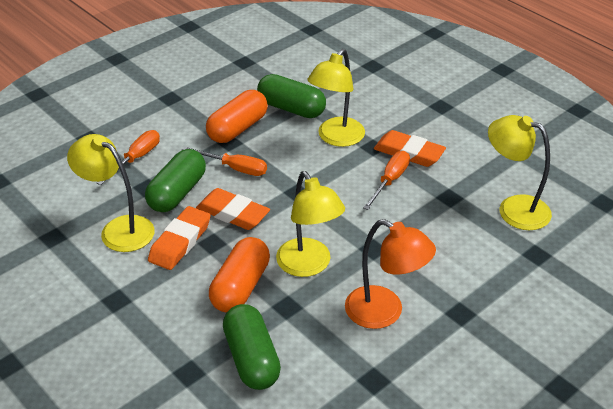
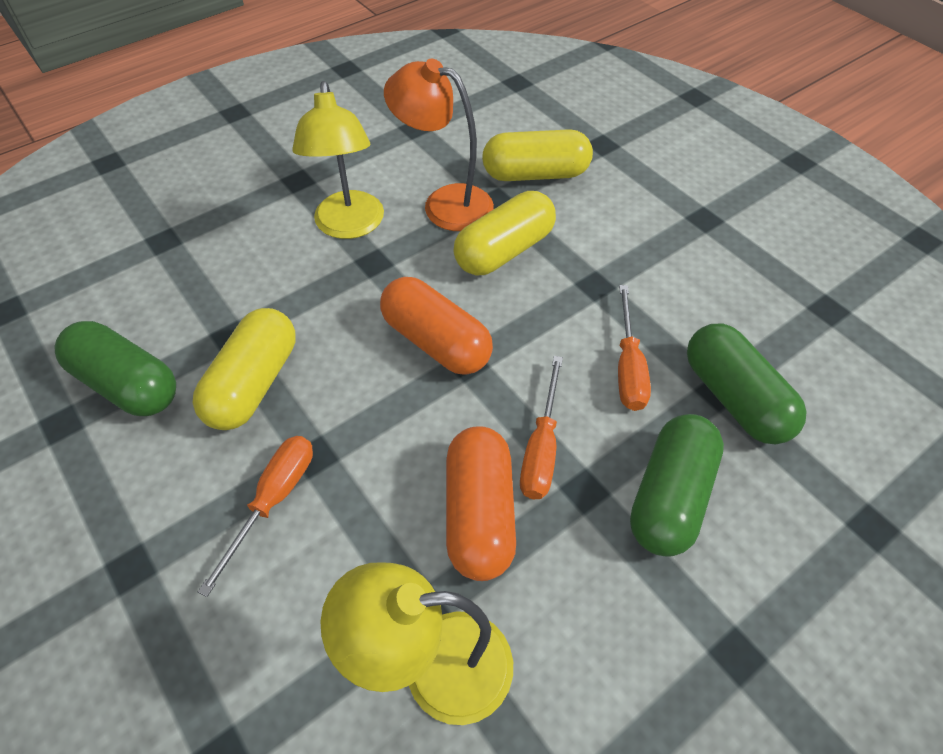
orange eraser: [148,206,211,270] [196,188,270,230] [374,130,446,167] = 3 -> none = 0
yellow capsule: none = 0 -> [193,308,296,430] [453,191,556,276] [482,129,593,181] = 3
yellow lamp: [67,134,155,252] [276,171,345,277] [307,49,365,147] [488,115,552,230] = 4 -> [292,81,384,239] [320,562,513,725] = 2

